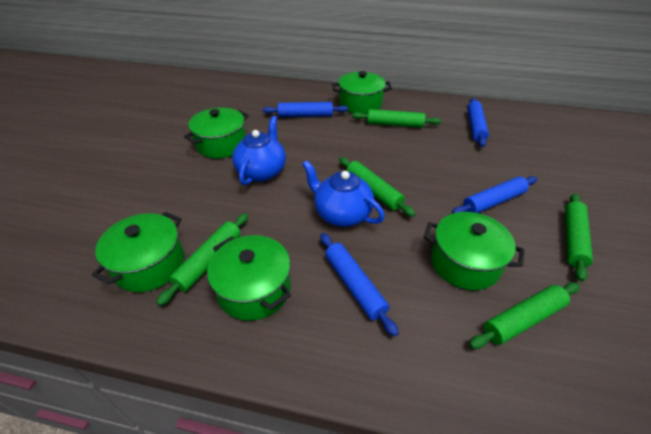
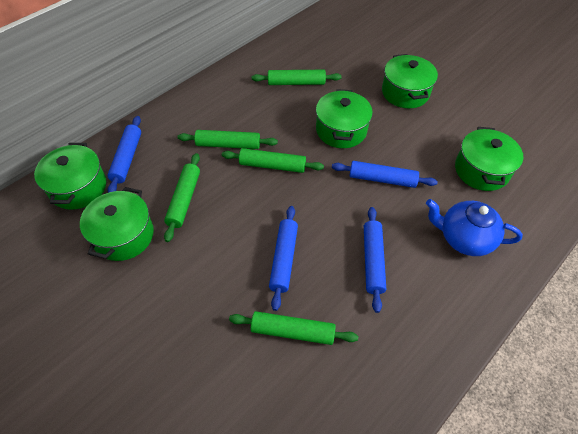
blue teapot: [232,116,286,185] [302,160,385,227] = 2 -> [426,199,523,256] = 1

